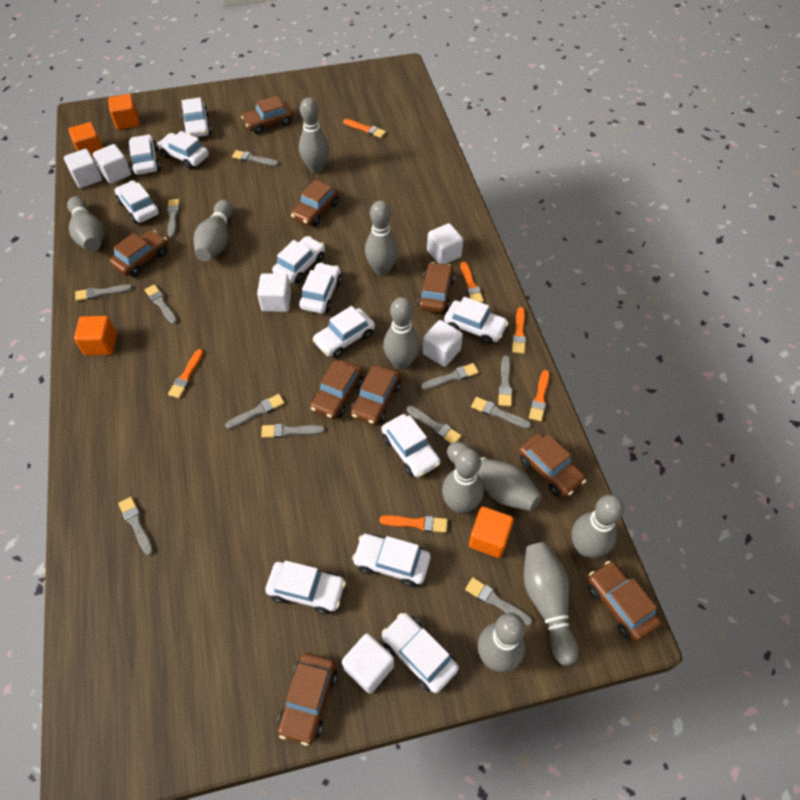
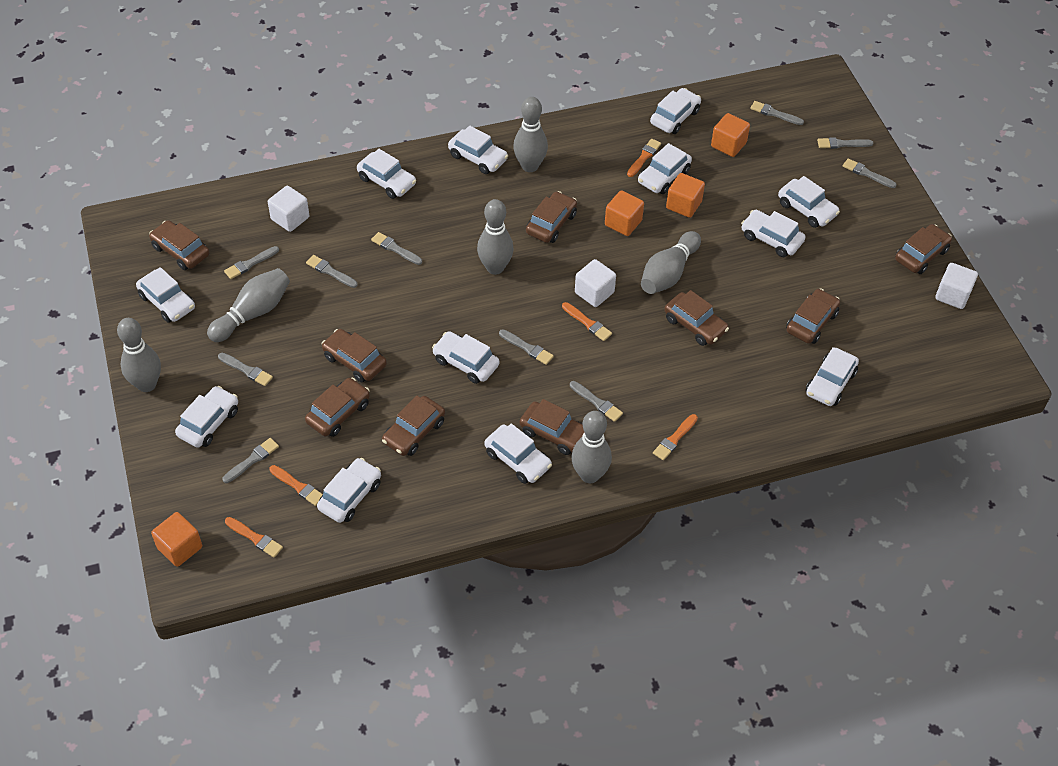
grey bowling pin: [67,196,104,252] [194,200,233,261] [299,98,329,174] [365,201,398,276] [383,297,420,370] [442,448,484,514] [447,442,542,511] [478,613,526,672] [524,542,579,666] [572,495,624,558] = 10 -> [117,318,161,392] [207,268,290,342] [477,199,514,275] [513,97,548,172] [571,411,612,483] [641,231,701,294] = 6
grey brush: [75,284,133,301] [118,497,154,556] [145,285,177,324] [167,199,180,237] [225,394,285,429] [232,150,279,166] [261,424,325,438] [407,406,461,443] [421,363,479,390] [465,577,533,626] [471,397,531,429] [498,355,512,406] = 12 -> [218,353,273,386] [222,438,279,483] [224,246,279,279] [306,255,358,288] [371,232,422,265] [499,329,554,365] [570,381,623,422] [750,101,804,125] [817,137,873,149] [843,158,896,188] = 10
orange brush: [168,349,203,398] [343,119,386,138] [379,515,448,533] [460,262,484,303] [512,307,526,354] [529,370,550,421] = 6 -> [225,517,283,557] [269,465,323,506] [562,302,612,341] [627,139,661,177] [653,414,698,460] = 5
white cube: [64,149,102,188] [93,144,131,184] [257,273,291,312] [342,634,394,694] [422,320,463,367] [427,223,463,264] = 6 -> [268,186,309,232] [575,259,616,307] [935,263,978,309] = 3

